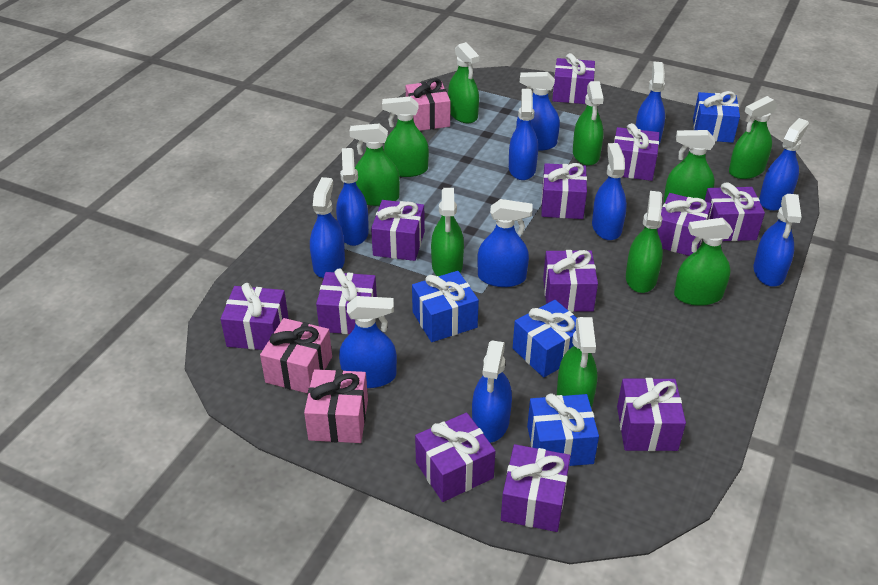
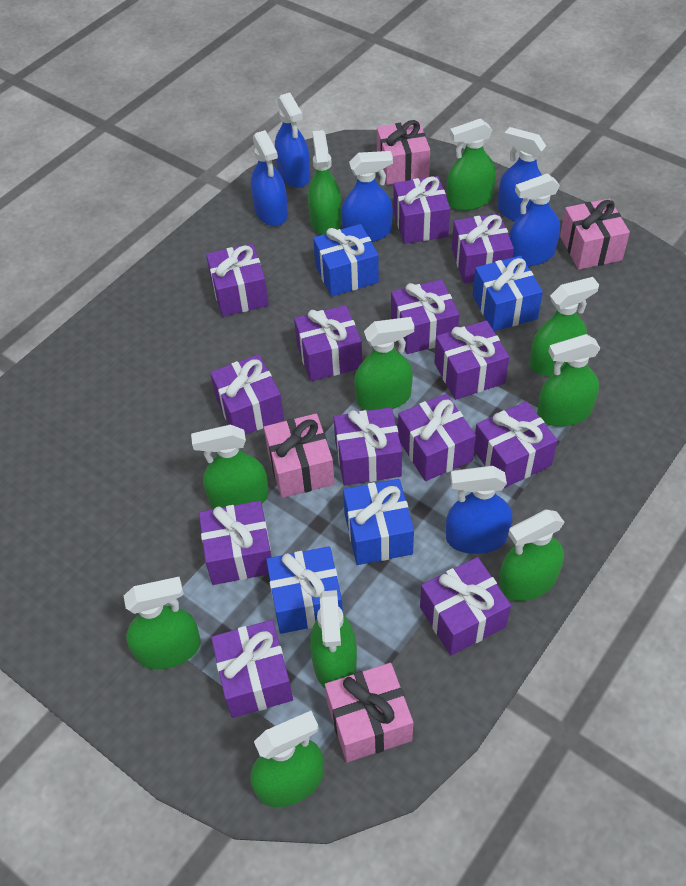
blue spray bottle: [310,177,345,278] [336,148,369,246] [339,296,397,388] [472,340,512,443] [477,199,533,287] [509,89,538,180] [516,72,560,151] [592,143,627,240] [635,61,665,144] [753,194,802,287] [759,118,809,211] = 11 -> [251,130,288,226] [275,93,310,188] [341,151,393,242] [446,466,512,554] [498,127,546,222] [509,173,560,266] = 6
pink gift: [260,318,332,393] [304,369,368,443] [405,78,450,131] = 3 -> [264,413,335,498] [325,663,413,762] [377,120,430,185] [560,199,630,270] = 4
purple gift: [221,283,289,350] [316,268,377,334] [371,200,425,261] [415,412,496,502] [501,444,570,532] [541,163,587,219] [543,250,598,312] [552,53,595,104] [614,123,659,181] [617,378,686,451] [657,193,712,256] [704,182,765,241] = 12 -> [199,501,271,585] [206,243,269,317] [210,354,284,435] [211,620,293,718] [294,305,362,381] [334,407,402,485] [391,279,459,354] [393,176,450,244] [398,394,476,481] [420,557,511,656] [434,320,509,400] [452,213,514,284] [474,401,558,489] = 13

